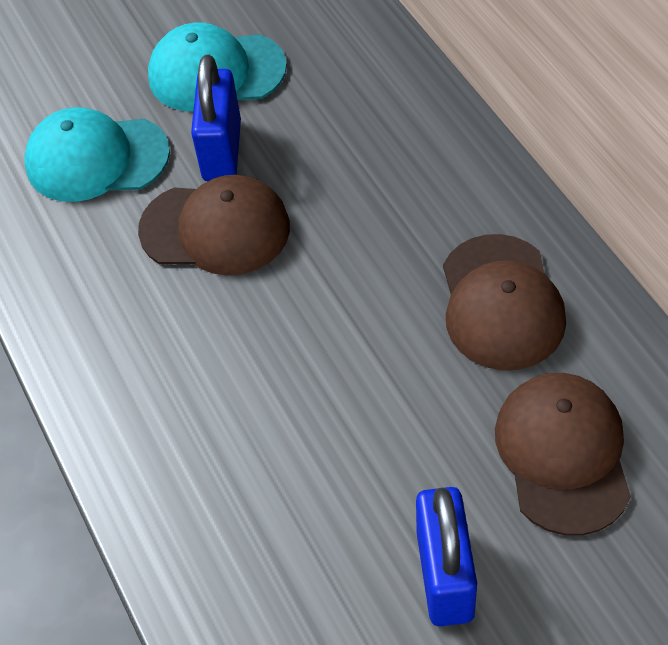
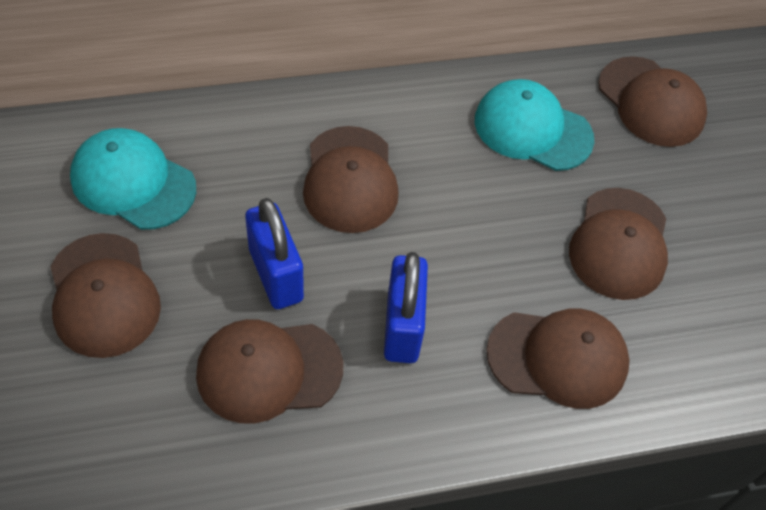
brown cap: [138,175,290,276] [443,234,566,370] [495,373,631,536] = 3 -> [50,233,161,358] [196,319,343,424] [303,126,399,233] [486,308,629,409] [569,188,668,300] [598,56,707,147] = 6

